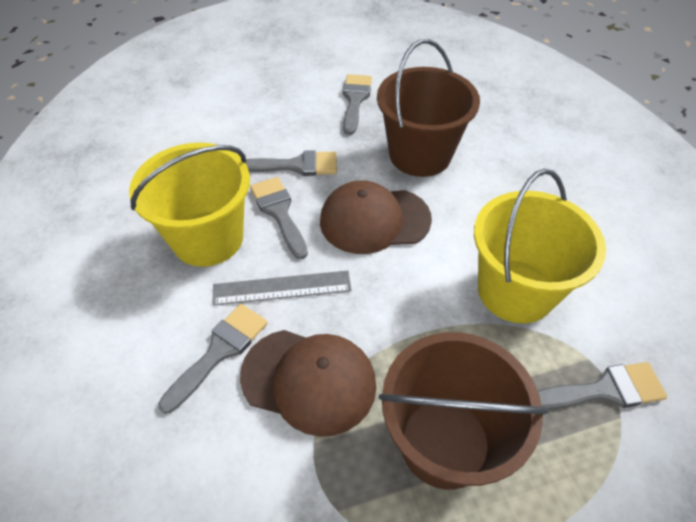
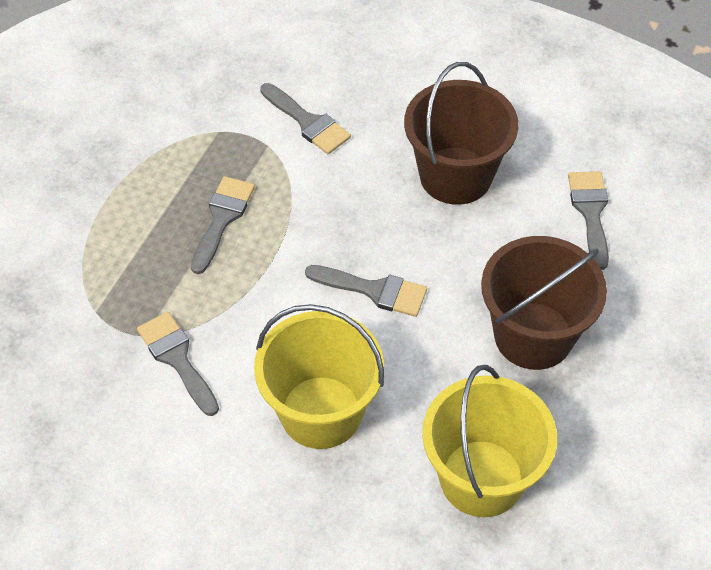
brown cap: [240,330,376,437] [320,180,432,254] = 2 -> none = 0
grey ruler: [212,271,351,306] = 1 -> none = 0

